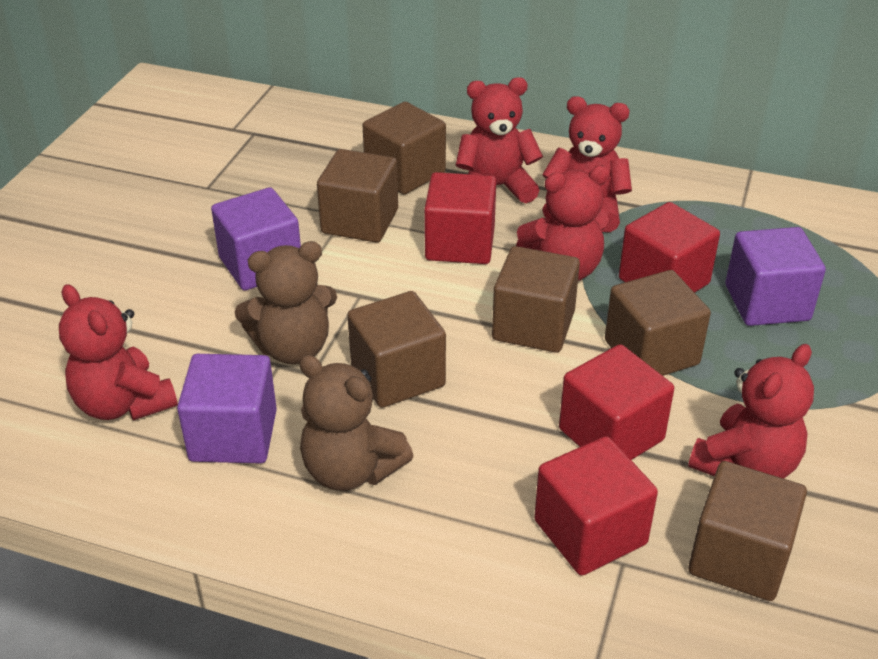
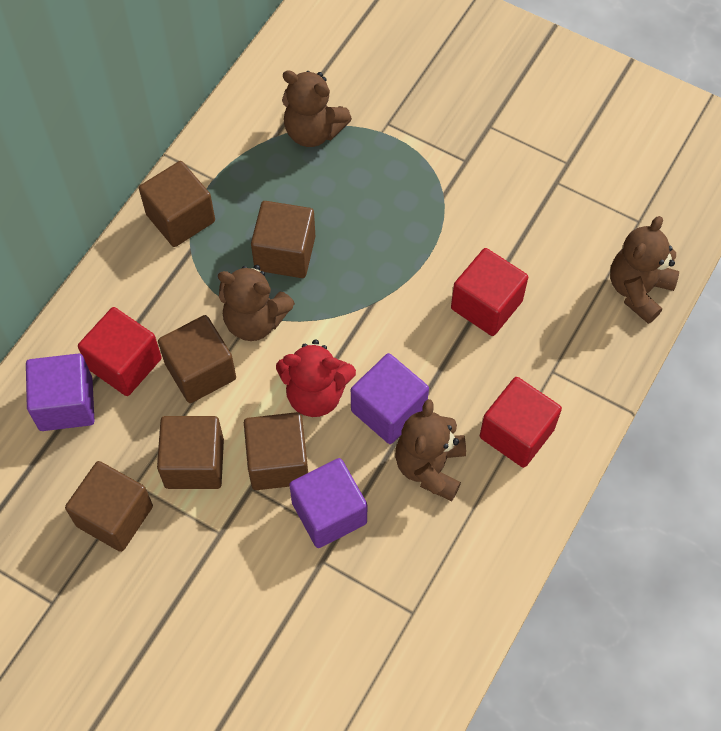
brown teddy bear: [234,241,337,364] [299,355,413,491] = 2 -> [218,265,295,341] [282,70,352,147] [395,399,466,501] [610,216,679,324] = 4
red cube: [424,172,496,264] [534,436,658,575] [559,344,674,460] [619,202,720,293] = 4 -> [78,307,162,396] [451,248,528,336] [480,377,562,468] = 3
red teddy bear: [59,284,178,420] [455,77,543,203] [516,165,610,281] [542,96,632,232] [688,344,814,479] = 5 -> [276,339,356,417] = 1

